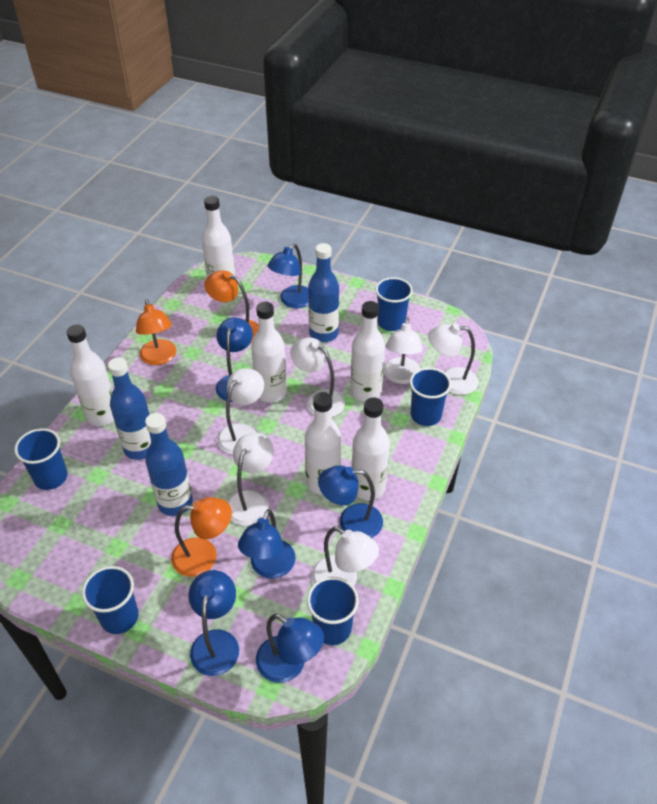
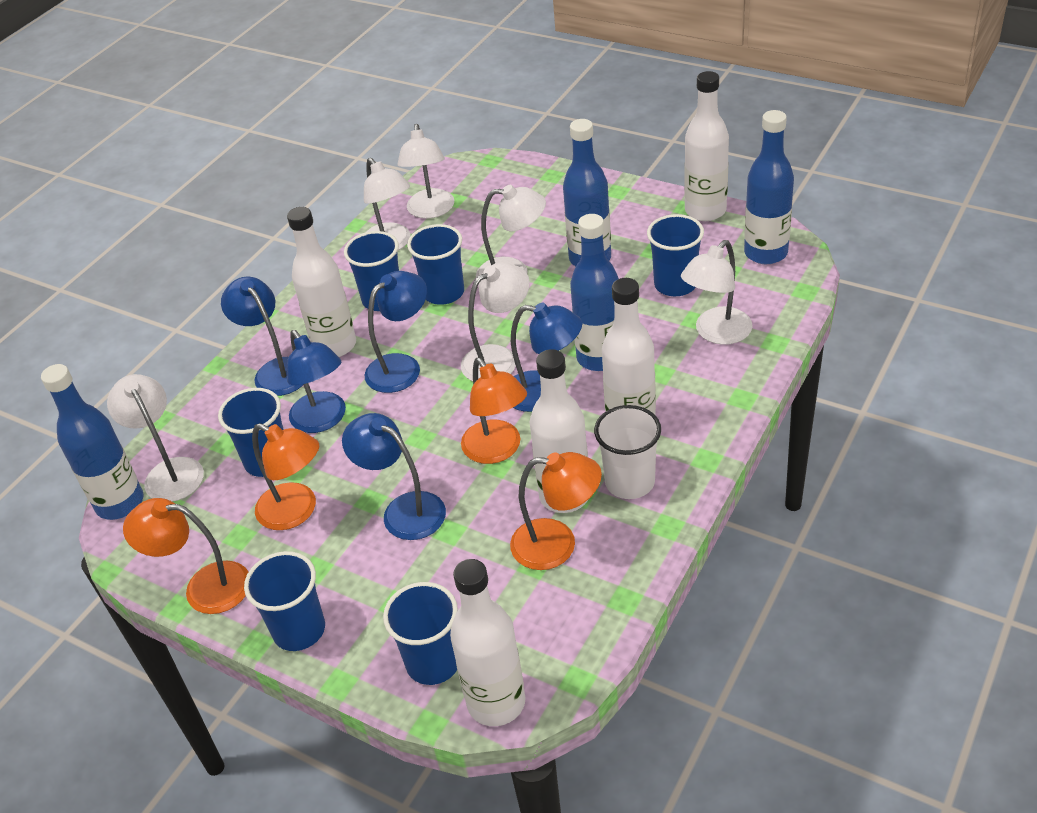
blue bottle: [108,357,151,460] [145,413,193,516] [308,243,339,342] = 3 -> [41,364,143,520] [563,119,611,266] [570,214,619,371] [744,110,794,264] = 4
blue cup: [14,428,68,490] [82,566,139,634] [307,577,359,645] [375,277,413,331] [410,367,451,426] = 5 -> [218,388,284,477] [244,551,325,651] [344,231,399,311] [383,582,458,685] [407,224,464,305] [647,214,704,296] = 6
blue lamp: [188,570,239,676] [216,318,253,402] [238,509,296,579] [256,614,324,683] [268,244,309,308] [318,465,383,538] = 6 -> [221,277,303,396] [287,330,346,433] [342,413,446,540] [365,271,427,393] [511,303,582,412] = 5
orange lamp: [136,299,176,365] [171,497,232,577] [205,270,259,342] = 3 -> [123,498,248,614] [252,423,319,530] [461,358,527,464] [510,452,602,570] = 4
white bottle: [66,325,114,426] [202,196,235,277] [251,302,287,403] [305,392,341,495] [351,301,385,402] [352,397,390,500] = 6 -> [287,207,356,357] [450,559,526,726] [529,349,588,513] [602,278,656,415] [684,71,729,221] = 5
white cup: none = 0 -> [594,405,661,499] = 1

